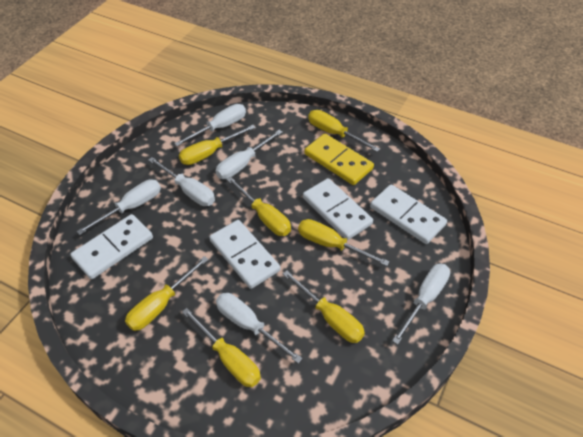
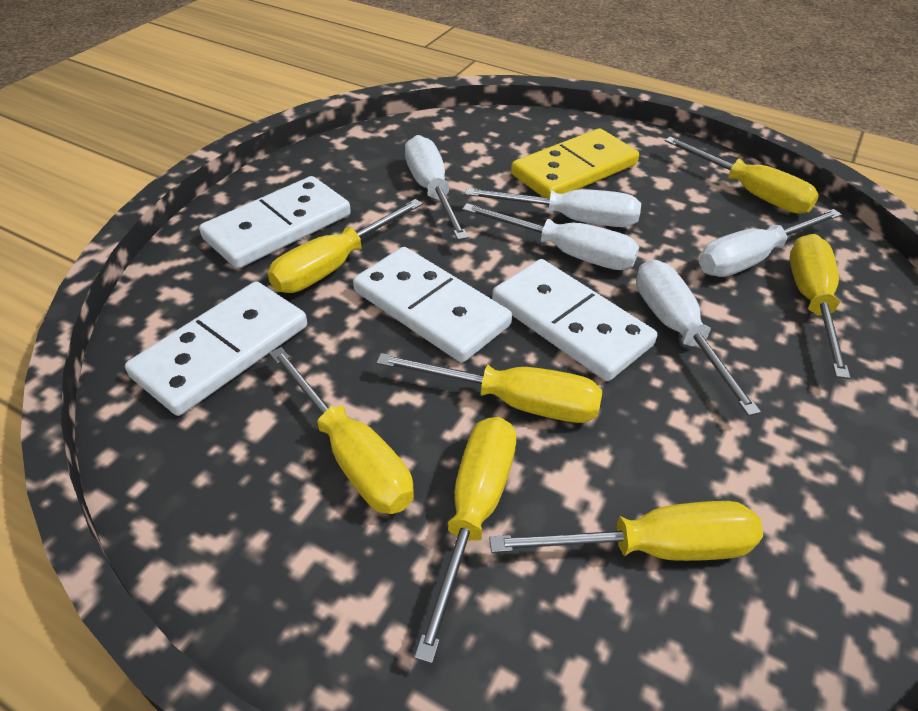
white screwdriver: [77,179,161,235] [148,157,215,206] [174,104,246,147] [215,130,283,179] [216,293,303,364] [392,264,450,345] = 6 -> [405,135,469,240] [462,203,639,270] [465,188,641,227] [636,260,761,416] [699,209,842,277] = 5

